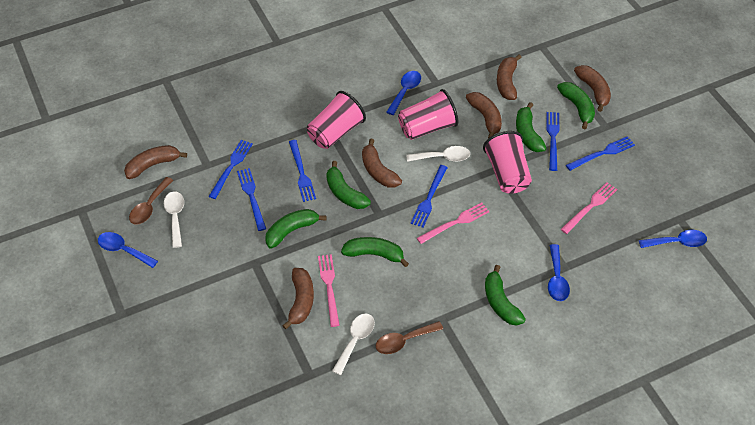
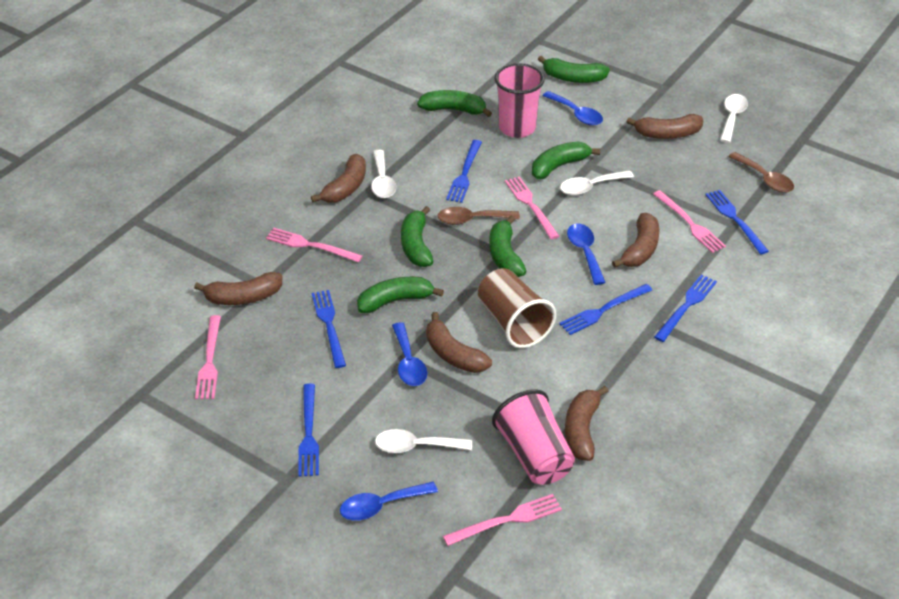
brown cup: none = 0 -> [478,268,556,348] = 1
pink cup: [307,91,366,149] [398,89,458,140] [483,131,532,194] = 3 -> [492,390,575,485] [494,63,545,138] = 2
pink fork: [318,254,340,327] [417,202,490,244] [561,182,618,234] = 3 -> [195,315,221,399] [266,228,363,263] [443,494,562,546] [505,176,559,239] [653,190,726,253] = 5
white spoon: [164,191,184,248] [332,313,375,375] [406,146,470,162] = 3 -> [371,150,396,198] [375,429,472,453] [560,170,634,195] [720,94,748,143] = 4

